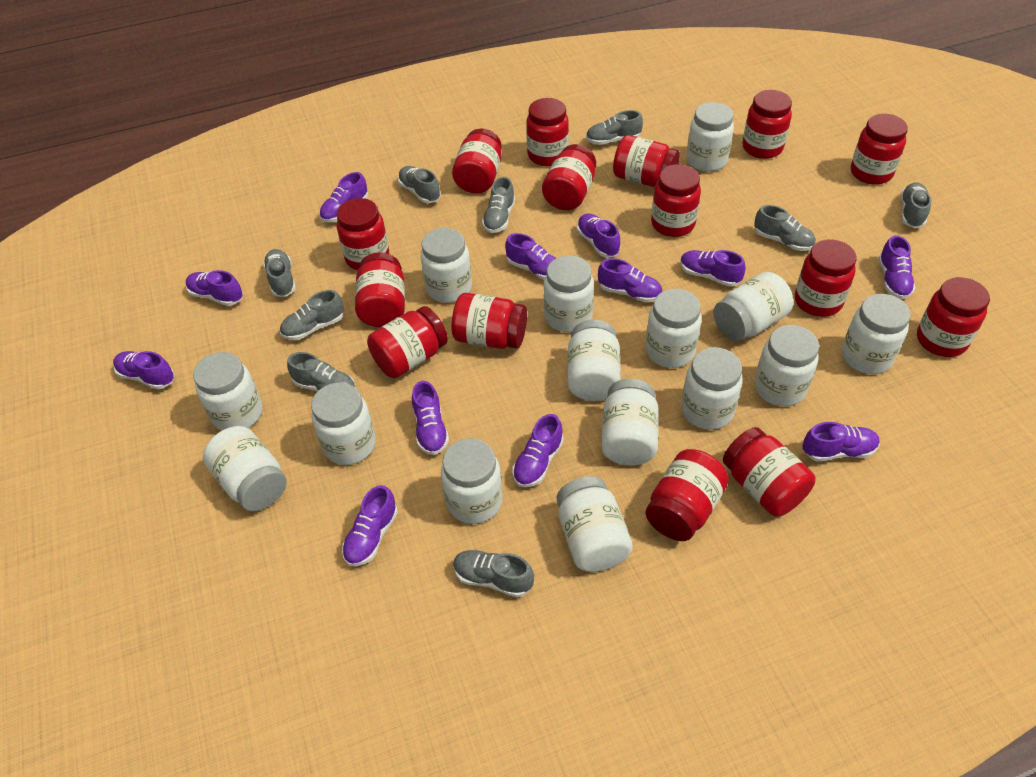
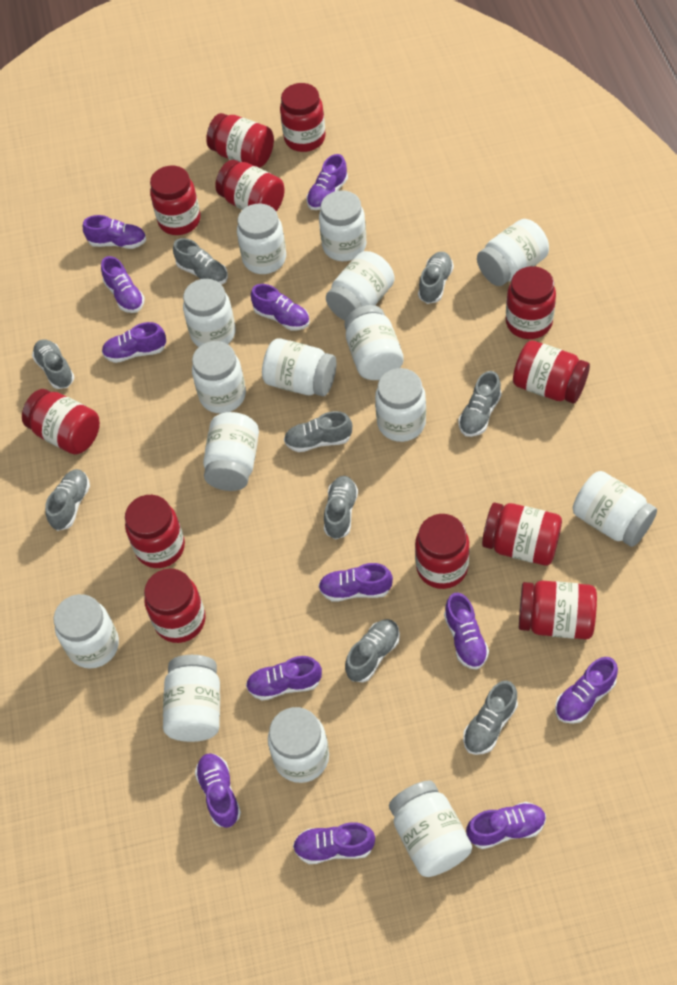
red jar: [336,198,389,270] [355,252,405,327] [367,306,448,378] [452,128,502,194] [452,293,527,349] [526,98,569,166] [542,144,596,210] [613,135,680,187] [645,449,729,541] [651,164,701,237] [723,427,815,516] [742,90,792,159] [795,239,857,317] [851,114,908,185] [917,277,990,357] = 15 -> [22,389,100,454] [125,495,185,568] [144,569,206,643] [150,166,200,235] [206,113,274,168] [215,160,285,212] [280,83,326,152] [415,514,470,589] [482,503,562,565] [506,266,556,339] [513,341,590,404] [519,581,597,639] = 12

